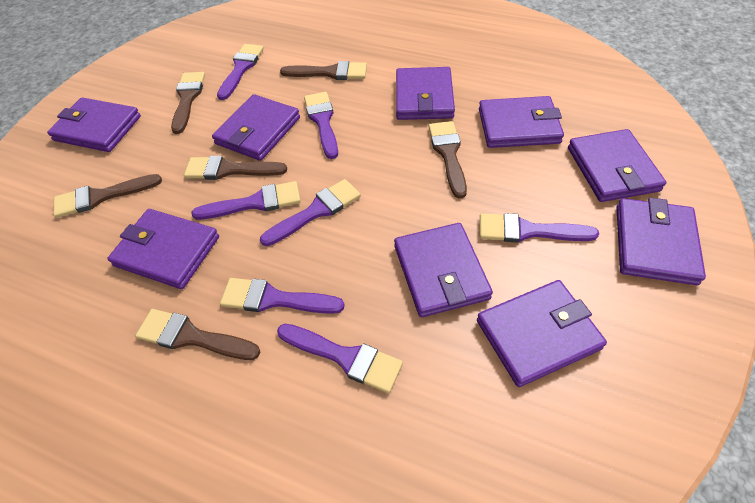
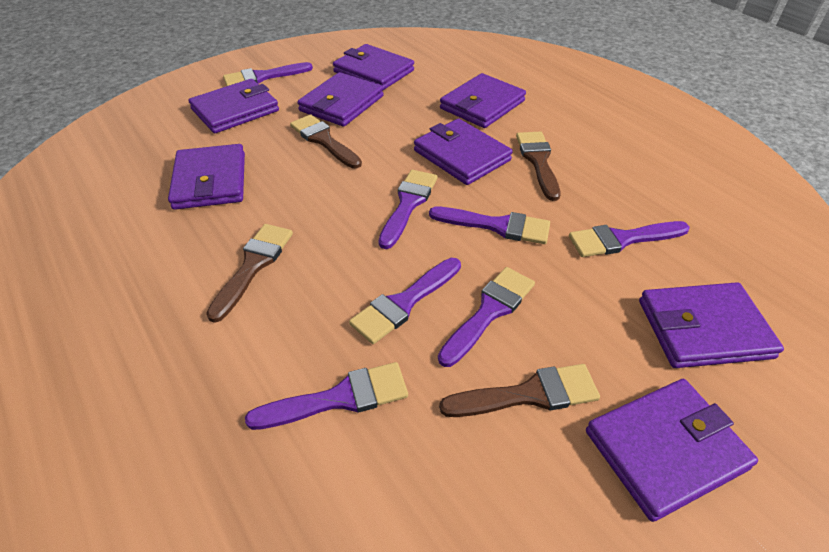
brown brush: [53,174,162,218] [135,309,260,360] [171,72,205,134] [184,156,287,180] [280,61,367,80] [428,121,467,199] = 6 -> [206,224,293,323] [290,114,362,169] [439,364,600,417] [516,132,560,201] = 4
purple wallet: [47,98,141,152] [107,209,219,289] [212,94,300,161] [394,223,493,317] [396,67,455,120] [477,280,607,387] [479,96,564,148] [568,129,666,202] [616,198,706,285] = 9 -> [168,144,245,210] [188,79,279,133] [297,72,384,126] [333,44,414,91] [414,118,513,185] [440,73,526,128] [586,379,758,522] [639,282,784,368] = 8

